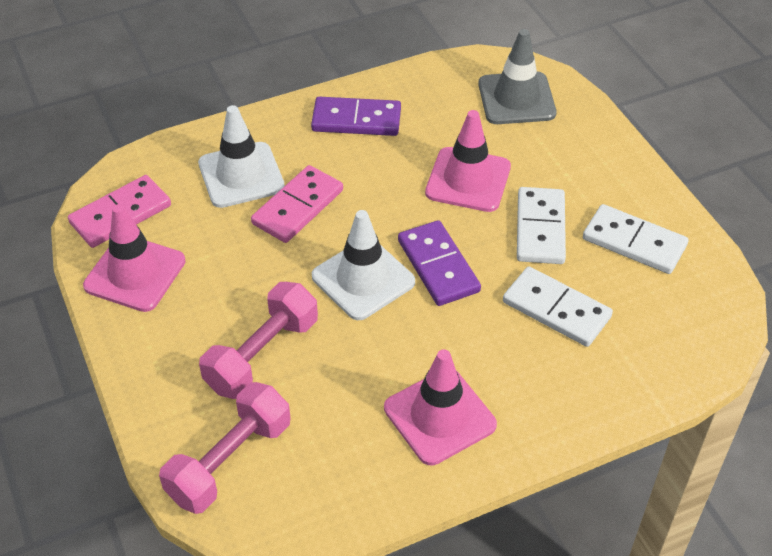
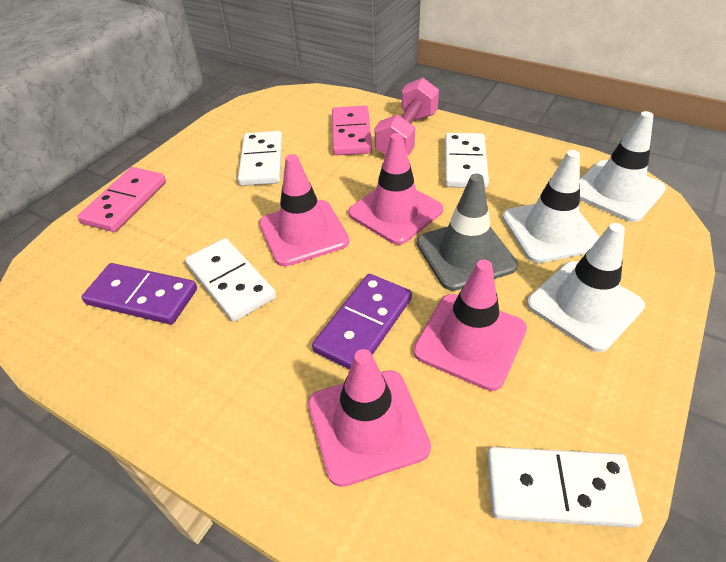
pink dumbbell: [159,382,290,514] [199,282,318,399] = 2 -> [375,78,439,155] = 1
pink traffic cone: [83,204,186,312] [384,349,497,465] [425,110,511,212] = 3 -> [259,154,349,266] [308,349,431,487] [348,133,443,245] [413,260,527,391] = 4
white domino: [503,266,613,347] [517,187,566,264] [583,204,688,274] = 3 -> [185,238,276,322] [238,131,283,186] [445,133,489,188] [487,447,642,528] = 4
white traffic cone: [198,105,285,208] [312,210,415,320] = 2 -> [502,150,600,263] [527,223,645,352] [580,111,666,222] = 3

